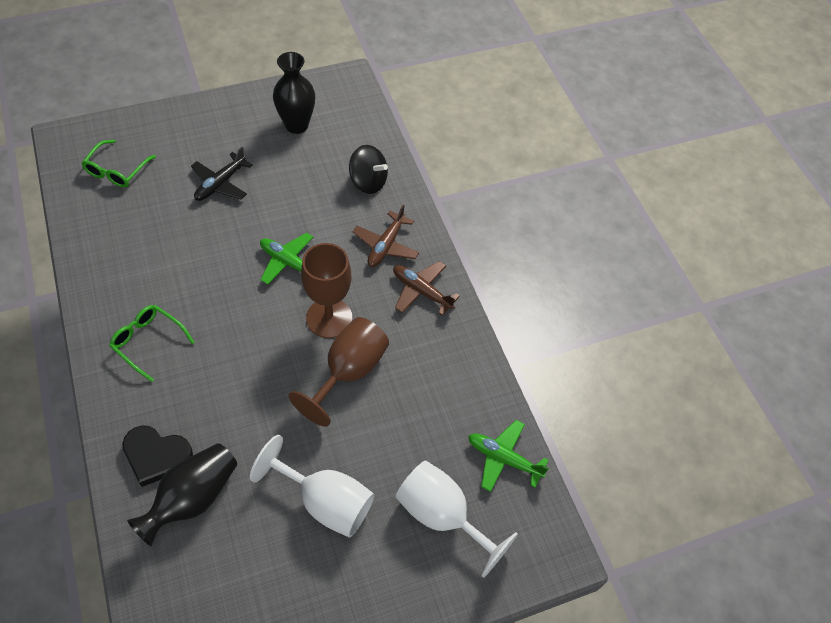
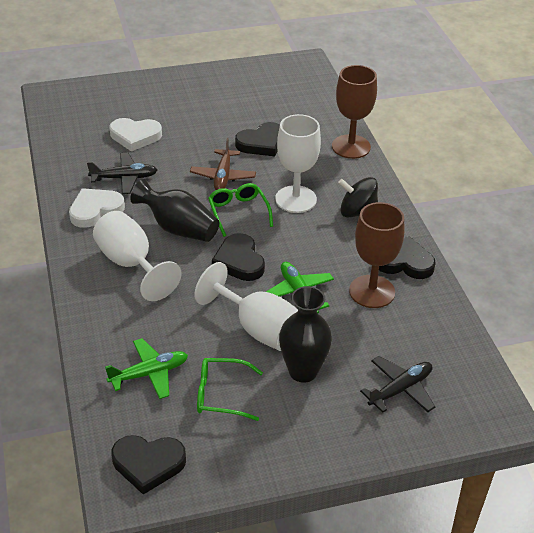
black heart: [122,425,193,487] = 1 -> [111,435,186,495] [212,233,265,281] [235,122,280,156] [379,236,436,279] = 4
black plane: [191,147,252,201] = 1 -> [87,153,157,194] [360,356,435,413] = 2
brown plane: [353,204,419,267] [393,261,460,316] = 2 -> [190,138,256,190] = 1
white goblet: [250,435,375,538] [396,461,518,578] = 2 -> [93,211,182,301] [194,262,298,351] [275,114,321,213] = 3
white heart: none = 0 -> [69,188,125,228] [109,118,162,151] = 2

